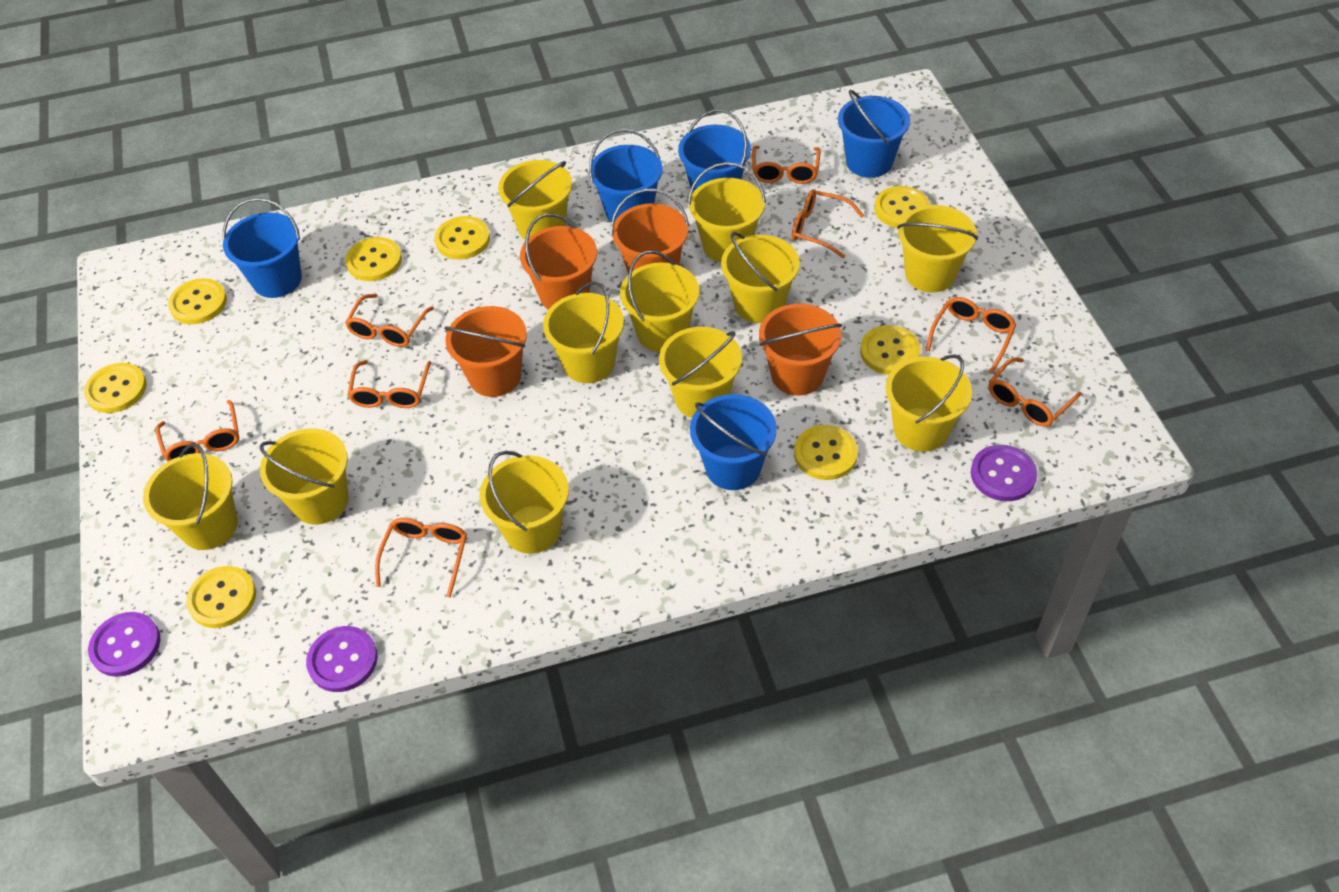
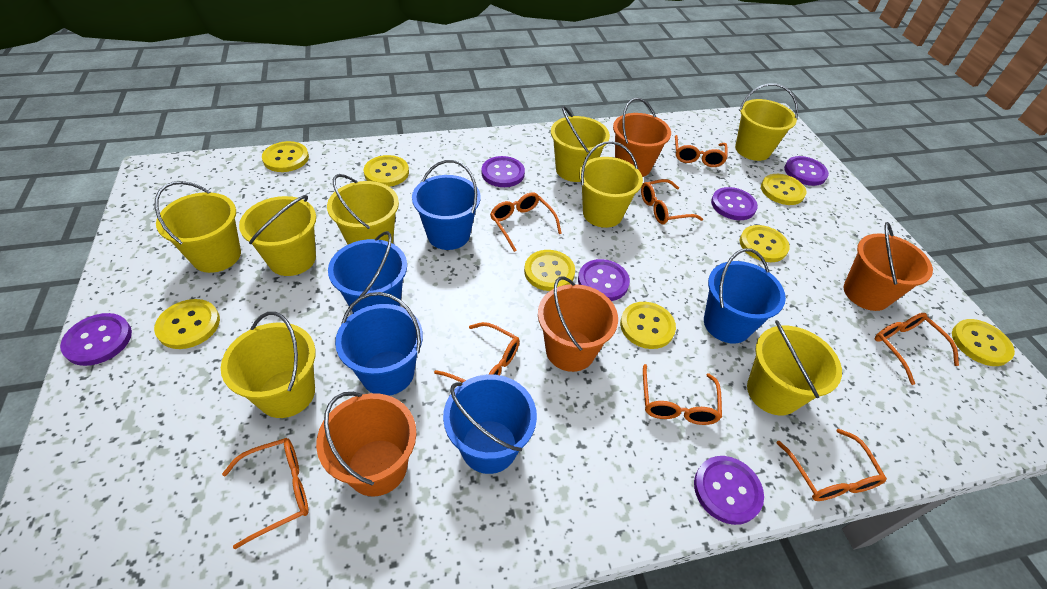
purple button: [88,612,160,677] [306,626,378,692] [971,445,1037,501] = 3 -> [60,313,132,366] [481,156,525,187] [578,259,630,301] [694,456,764,525] [711,187,758,220] [784,156,829,186] = 6
yellow bucket: [143,443,238,550] [259,428,349,525] [480,451,569,554] [498,160,572,240] [543,282,624,383] [620,250,700,352] [659,327,742,418] [688,162,766,262] [721,232,800,323] [886,354,972,452] [897,205,978,292] = 11 -> [155,181,241,273] [221,312,316,418] [239,195,316,276] [327,174,399,244] [551,106,610,182] [579,141,643,228] [735,83,798,161] [747,320,842,415] = 8

